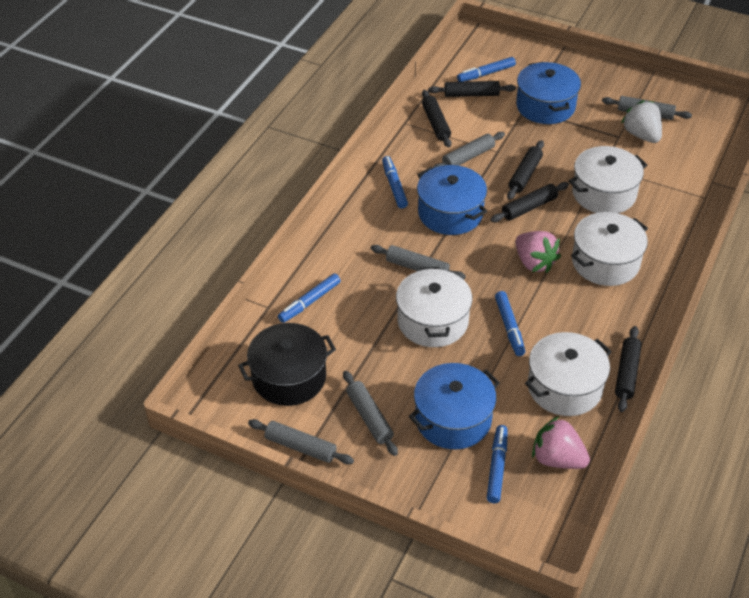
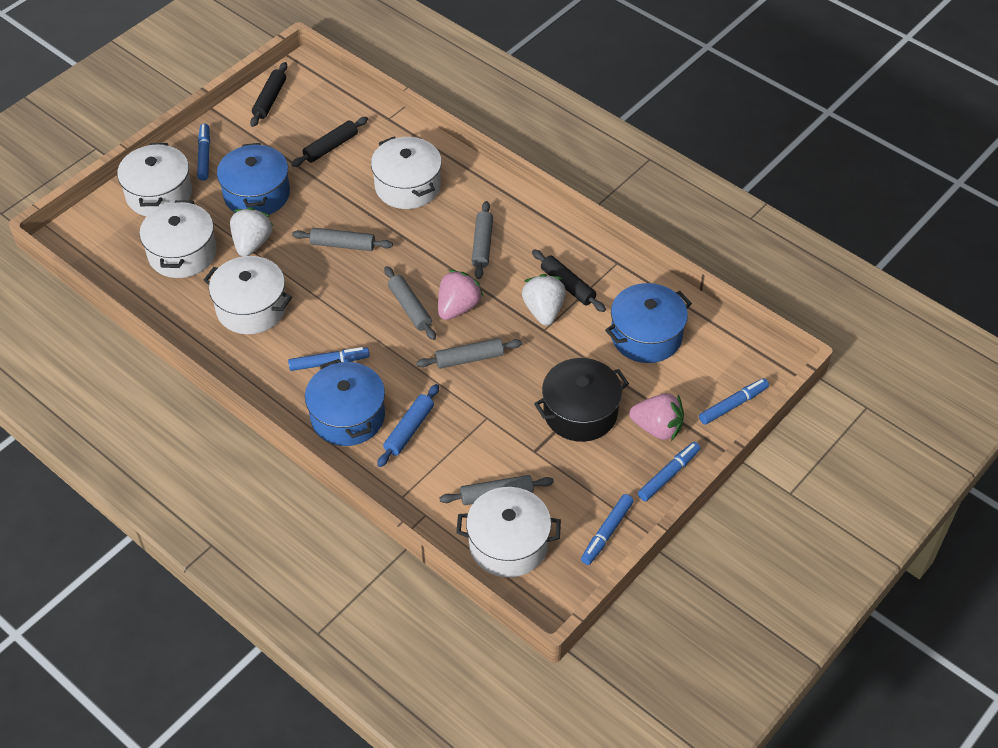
black rolling pin: [422,90,451,148] [428,81,516,97] [490,182,569,222] [507,140,544,200] [615,326,642,412] = 5 -> [250,62,287,127] [291,117,368,167] [532,249,606,312] = 3
blue rolling pin: none = 0 -> [377,384,439,467] = 1
white pot: [396,267,473,347] [525,332,612,416] [568,146,647,213] [571,212,648,286] = 4 -> [117,143,192,216] [139,200,217,278] [204,256,292,334] [371,136,442,209] [456,487,561,577] = 5
white strawberry: [621,100,662,143] = 1 -> [230,207,273,257] [522,274,566,326] = 2

